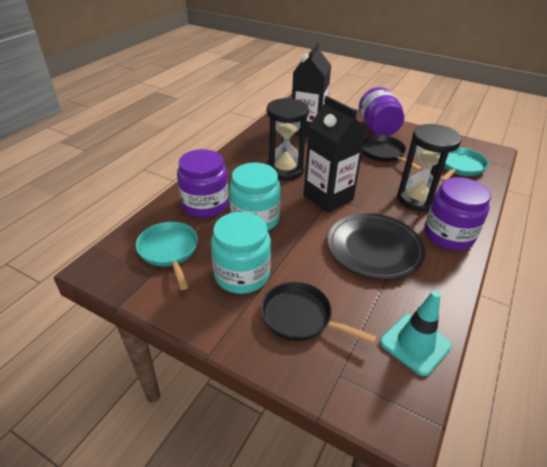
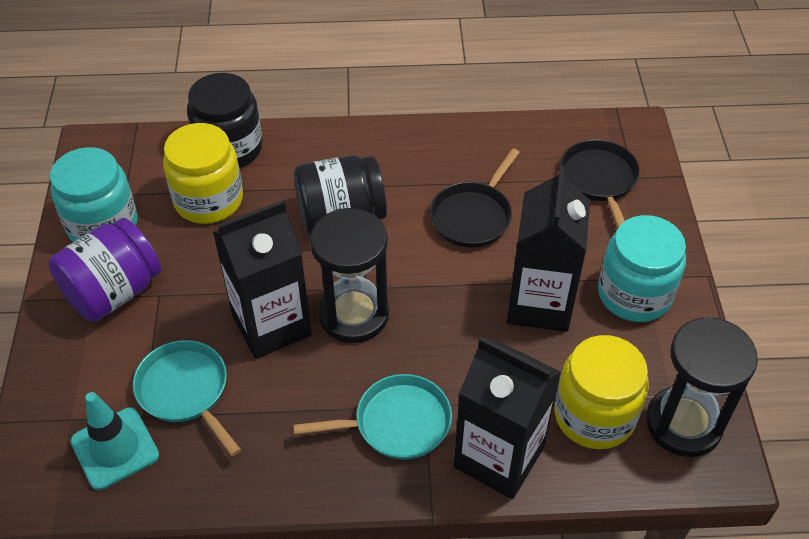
black carton: [292,42,332,137] [303,96,366,213] = 2 -> [213,200,312,359] [454,337,561,499] [507,166,590,332] = 3
black jar: none = 0 -> [187,73,263,168] [294,155,387,237] = 2
black plate: [328,213,426,280] = 1 -> none = 0
purple jar: [177,149,229,218] [359,87,404,136] [424,177,491,250] = 3 -> [48,218,161,322] = 1
yellow jar: none = 0 -> [163,123,243,224] [555,335,649,449] = 2

